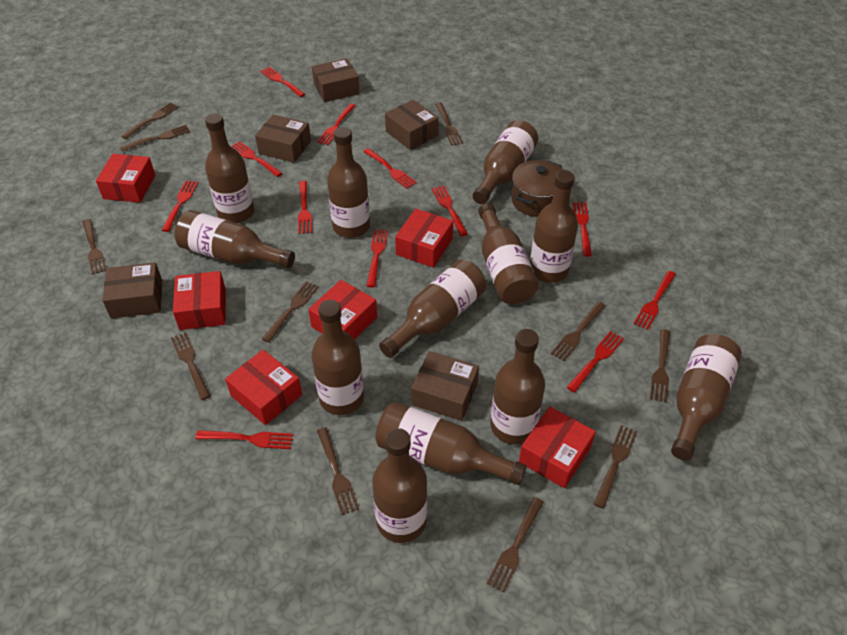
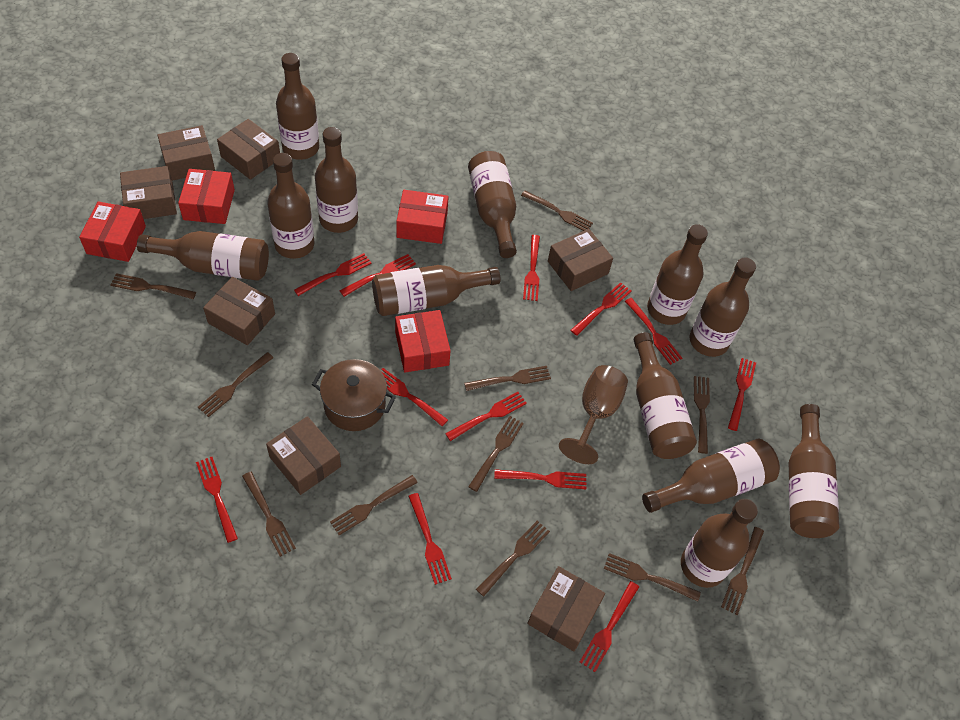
brown box: [102,262,162,319] [255,115,311,163] [312,58,360,102] [385,100,439,150] [411,351,479,421] = 5 -> [120,166,177,219] [157,125,215,181] [203,277,275,345] [217,119,280,180] [266,416,341,495] [527,566,605,651] [548,229,613,291] = 7
brown goblet: none = 0 -> [559,365,628,464] = 1
red box: [96,154,155,203] [173,271,226,330] [225,350,302,425] [308,280,377,340] [395,209,453,268] [519,406,596,488] = 6 -> [79,201,146,262] [178,169,235,224] [395,310,451,372] [396,190,449,244] = 4

